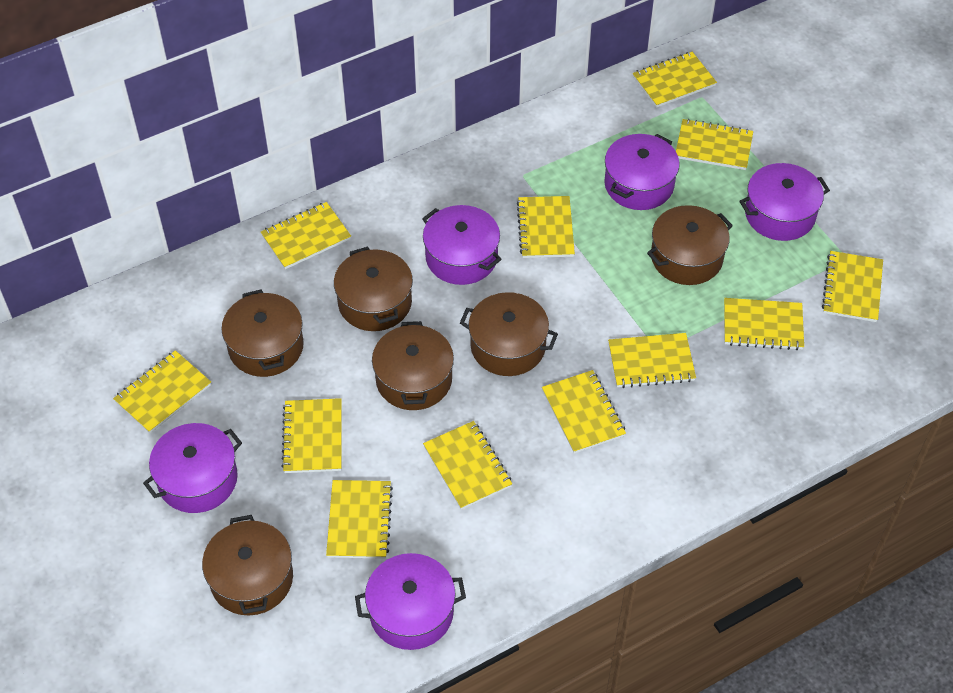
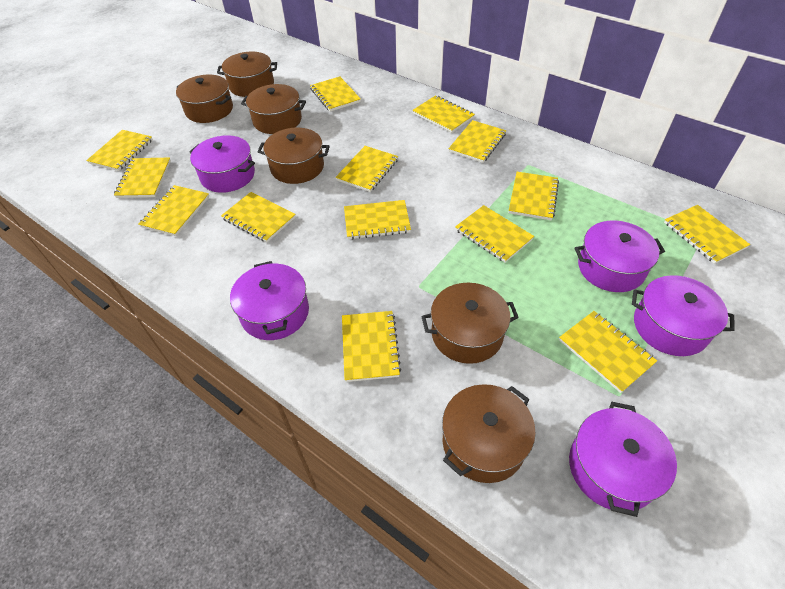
yellow notebook: [113,350,211,433] [261,202,351,269] [281,398,341,473] [326,480,393,559] [423,421,512,510] [517,196,575,258] [542,370,626,453] [608,333,696,388] [633,52,717,108] [676,119,753,170] [724,298,804,350] [822,251,883,322] = 12 -> [86,130,153,171] [114,157,171,198] [139,185,210,236] [221,192,296,242] [310,77,361,112] [336,146,398,192] [342,311,401,382] [344,200,411,239] [412,95,475,133] [449,120,506,163] [455,205,534,263] [509,172,559,220] [559,311,657,393] [664,205,750,264] = 14

